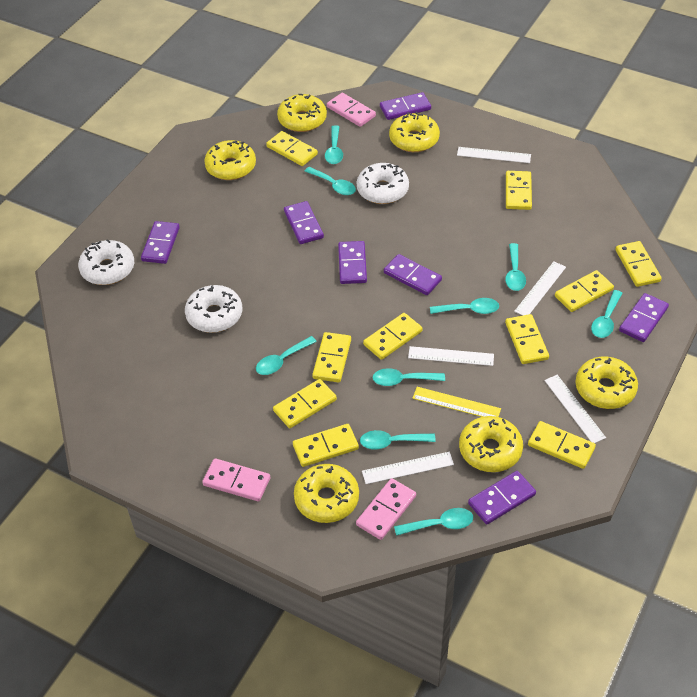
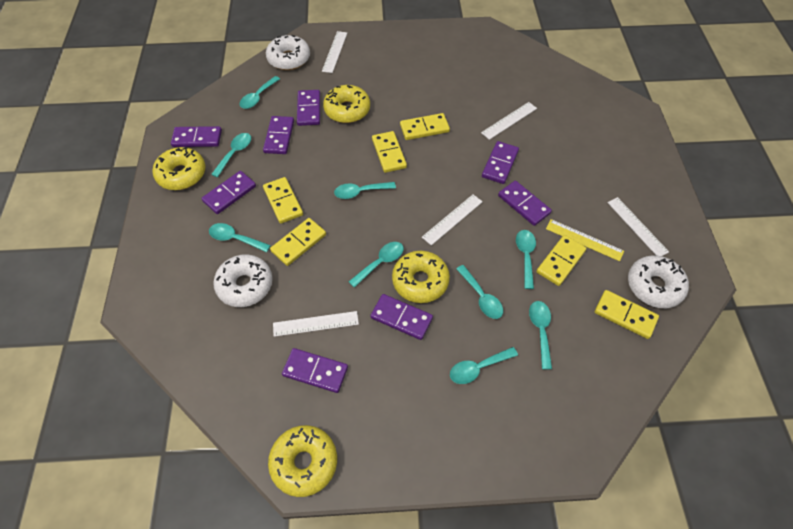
pink domino: [202,458,270,501] [327,93,376,127] [356,478,416,540] = 3 -> none = 0
purple domino: [141,221,180,264] [284,201,324,244] [338,241,367,284] [380,92,431,120] [384,254,442,295] [468,471,536,524] [619,293,669,342] = 7 -> [171,126,222,147] [201,171,256,214] [263,116,294,154] [282,348,348,393] [297,90,320,126] [370,294,433,340] [482,141,519,184] [498,181,552,226] = 8
yellow domino: [266,131,318,166] [273,379,337,428] [293,424,359,467] [312,332,351,382] [363,313,422,360] [505,314,549,364] [506,171,532,210] [528,421,596,469] [555,270,614,312] [615,241,662,287] = 10 -> [263,177,303,224] [270,218,326,266] [372,131,407,173] [400,113,450,140] [536,235,586,286] [595,290,659,339] = 6
yellow donut: [204,140,256,180] [277,94,327,132] [294,464,359,523] [389,112,440,152] [459,416,523,472] [576,356,638,409] = 6 -> [152,147,205,190] [268,425,337,497] [323,85,370,123] [392,251,450,303] = 4

